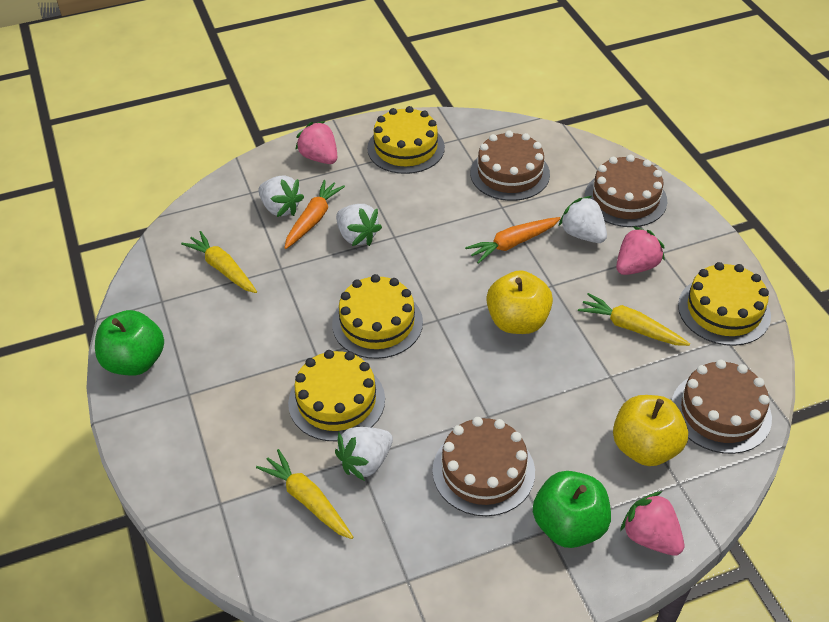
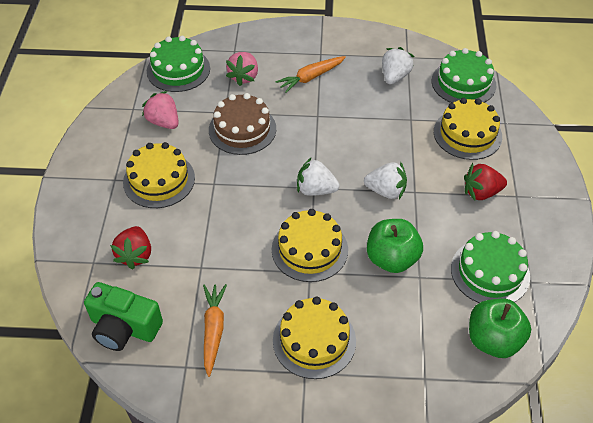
brown cake: [432,417,535,516] [470,130,550,201] [585,155,667,227] [672,359,772,454] = 4 -> [209,93,276,155] = 1
green cake: none = 0 -> [147,35,210,92] [432,48,496,103] [451,231,530,303] = 3
green camera: none = 0 -> [84,282,163,351] = 1
pink strawberry: [295,121,337,164] [616,226,665,275] [620,491,684,556] = 3 -> [142,91,179,129] [226,52,258,86] = 2
red strawberry: none = 0 -> [110,226,151,270] [464,163,507,201] = 2
white strawberry: [258,175,304,217] [335,427,393,481] [336,204,382,246] [558,196,607,243] = 4 -> [297,157,340,196] [364,161,407,199] [382,47,414,84] = 3
yellow apple: [486,270,553,334] [613,395,688,466] = 2 -> none = 0
yellow carrot: [181,231,257,293] [256,449,353,539] [578,293,690,346] = 3 -> none = 0

